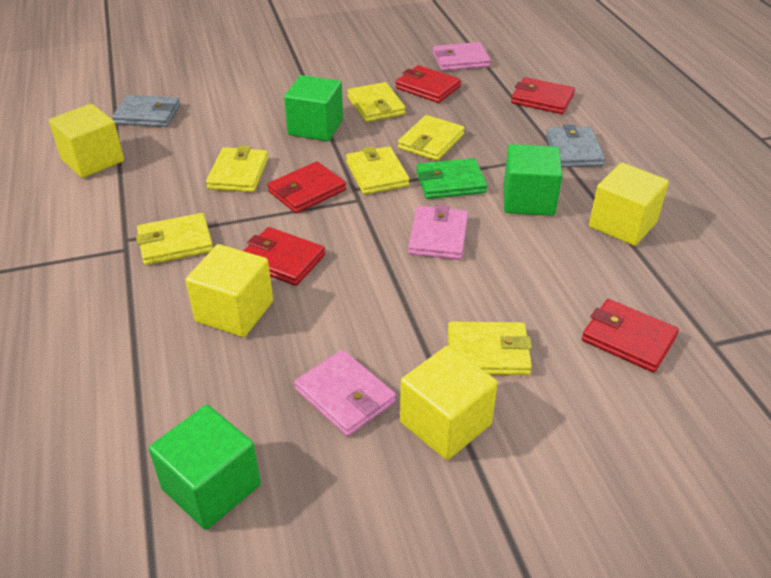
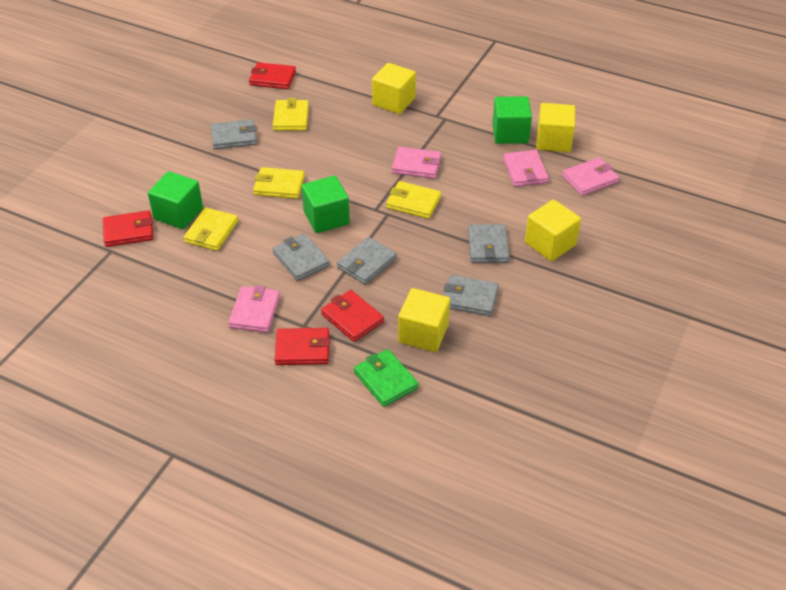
grey wallet: [112,95,180,127] [546,124,605,167] = 2 -> [211,119,257,149] [273,233,330,281] [337,237,397,285] [444,275,499,316] [468,224,509,263] = 5
pink wallet: [294,350,396,437] [408,204,468,260] [433,42,491,71] = 3 -> [228,285,280,333] [392,147,441,179] [503,150,549,187] [562,158,619,196] = 4
red wallet: [243,227,325,286] [267,161,346,213] [395,65,461,103] [511,77,575,114] [582,299,679,373] = 5 -> [103,210,153,247] [249,62,296,89] [275,328,330,365] [321,290,384,342] = 4
yellow wallet: [136,213,213,265] [206,146,268,192] [346,146,410,195] [347,82,405,122] [398,115,465,161] [448,321,532,375] = 6 -> [183,207,238,251] [253,167,305,199] [273,98,309,131] [386,181,441,219] = 4

